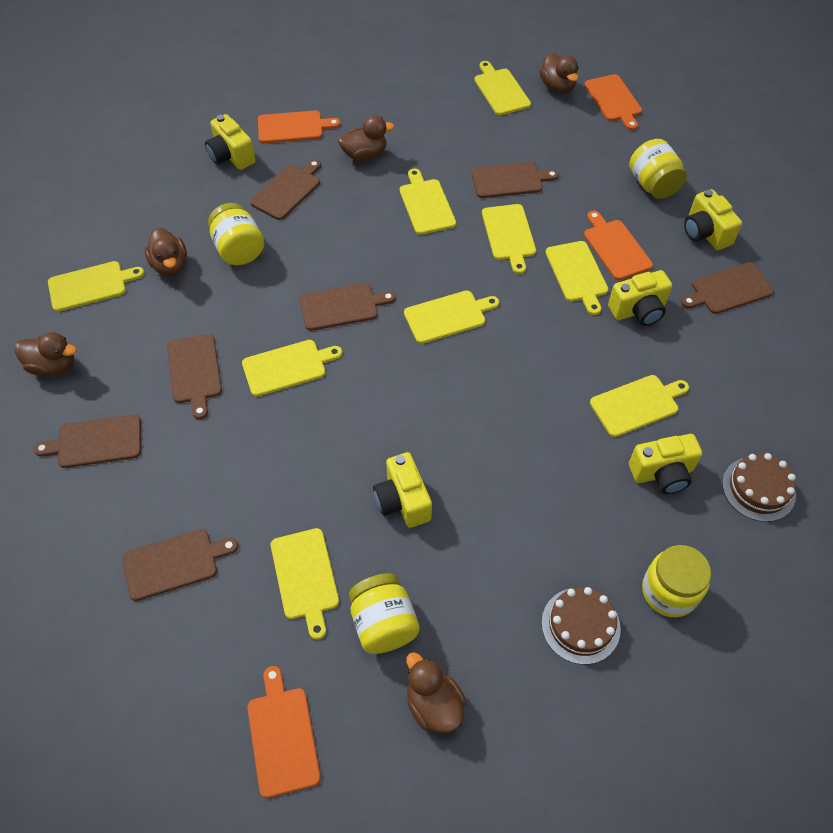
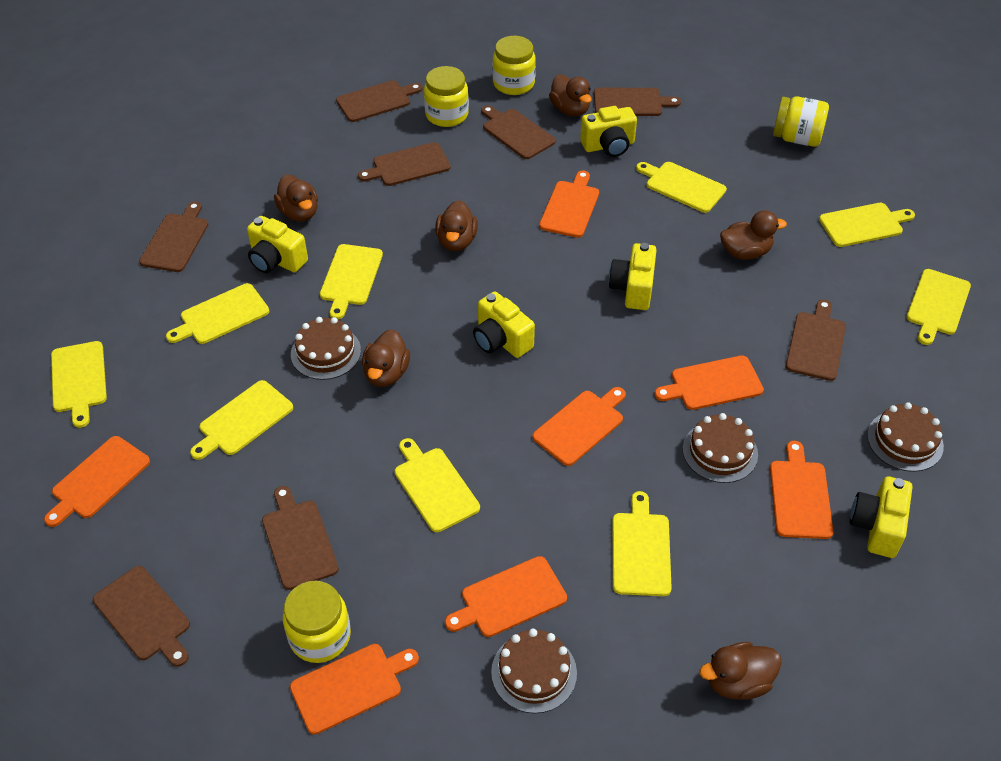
brown cake: [542,587,621,665] [722,453,796,522] = 2 -> [291,317,361,380] [491,629,577,713] [683,413,758,483] [867,402,944,472] = 4
brown cutting board: [34,414,141,468] [122,529,238,601] [167,334,222,419] [250,159,321,220] [300,283,396,331] [472,162,559,198] [681,262,774,314] = 7 -> [93,566,190,667] [139,201,208,272] [262,486,339,590] [336,80,423,122] [358,142,451,186] [481,105,556,159] [594,88,681,116] [786,299,846,381] = 8
brown duck: [14,332,77,376] [144,228,187,276] [338,115,395,161] [406,652,466,733] [540,53,578,94] = 5 -> [274,175,318,222] [362,329,410,387] [435,200,478,251] [549,74,592,117] [699,642,782,700] [720,210,787,260] = 6
orange cutting board: [248,666,321,798] [258,110,340,143] [584,74,642,130] [584,211,653,280] = 4 -> [44,436,150,527] [290,644,419,735] [445,556,567,637] [532,387,626,466] [539,170,599,238] [655,355,764,410] [770,441,833,539] = 7

